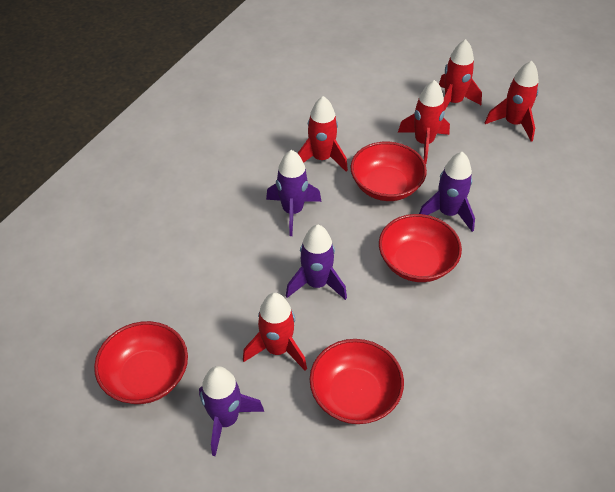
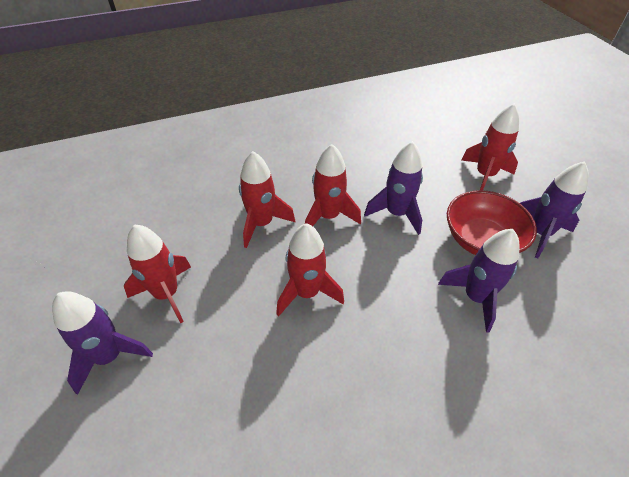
red bowl: [94,321,188,404] [310,339,404,424] [350,142,427,201] [379,214,462,282] = 4 -> [447,190,537,255] = 1

